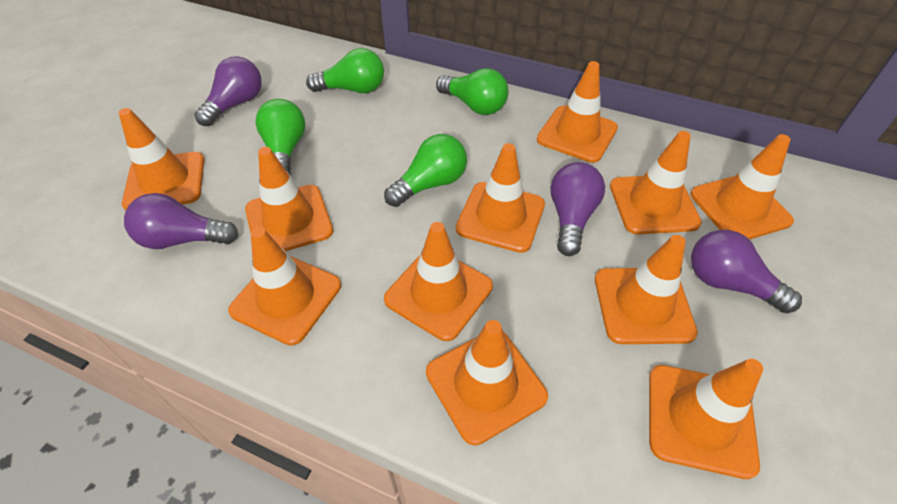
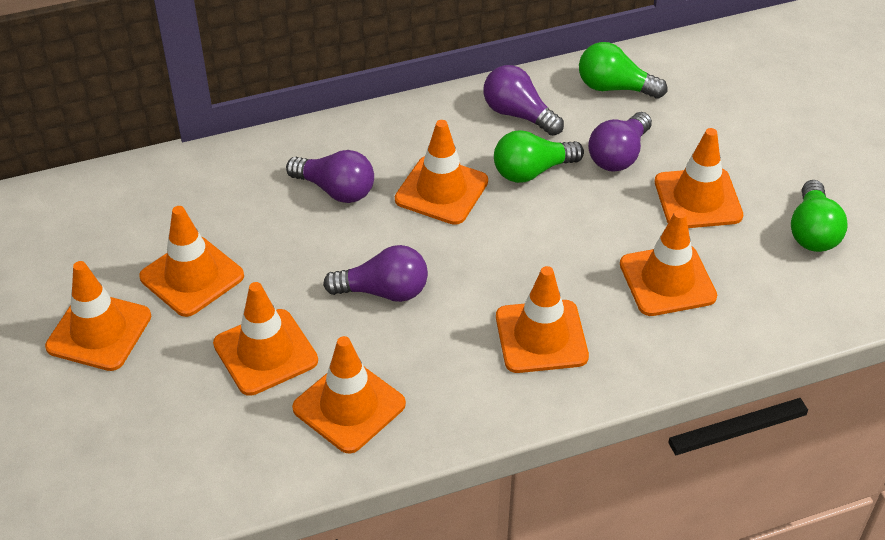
green light bulb: [256,99,305,174] [306,48,384,93] [384,134,467,207] [436,68,509,115] = 4 -> [494,130,584,183] [579,42,667,99] [791,180,848,252] = 3
orange traffic cone: [119,108,204,210] [228,227,341,346] [245,147,333,251] [384,222,493,341] [426,320,548,445] [456,143,545,253] [537,61,618,163] [595,235,698,344] [610,131,702,235] [649,359,763,479] [690,134,794,240] = 11 -> [45,261,151,371] [139,206,244,317] [213,282,318,396] [292,336,406,454] [395,120,488,225] [496,266,589,373] [620,210,717,316] [655,128,743,228] = 8

